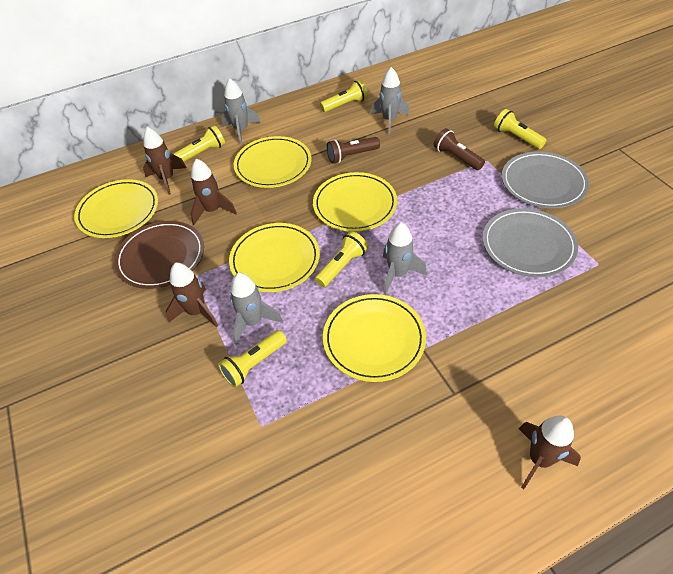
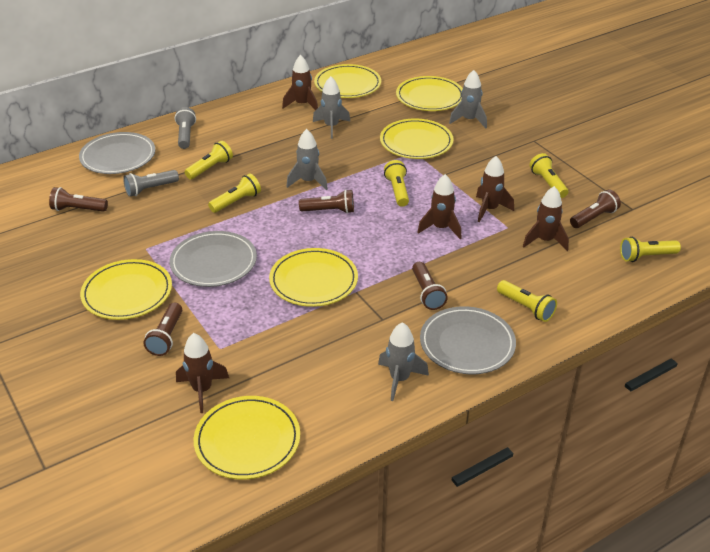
brown flashlight: [327,137,380,163] [433,128,485,170] = 2 -> [49,187,108,212] [144,303,182,356] [299,190,354,214] [412,262,448,310] [570,189,621,228] = 5
brown plate: [114,221,204,289] = 1 -> none = 0
brown rocket: [143,127,187,195] [166,262,218,327] [191,158,237,225] [519,416,581,489] = 4 -> [176,333,229,413] [282,55,318,110] [417,174,462,239] [476,156,514,222] [523,186,569,251] = 5
grey flashlight: none = 0 -> [123,170,179,197] [175,107,196,149] = 2
grey plate: [483,208,578,277] [502,151,589,208] = 2 -> [79,132,155,174] [170,231,257,287] [420,306,516,374] = 3
yellow flashlight: [173,125,225,162] [218,330,287,387] [315,231,368,287] [320,79,368,112] [494,109,546,149] = 5 -> [184,141,233,180] [208,173,261,213] [384,160,409,207] [497,280,557,322] [529,153,568,198] [620,237,681,262] = 6
yellow plate: [74,179,158,238] [229,223,320,292] [234,136,312,188] [313,172,397,232] [323,294,426,382] = 5 -> [80,259,172,320] [194,396,300,479] [269,248,358,307] [314,64,381,98] [380,119,454,159] [396,76,463,111] = 6

